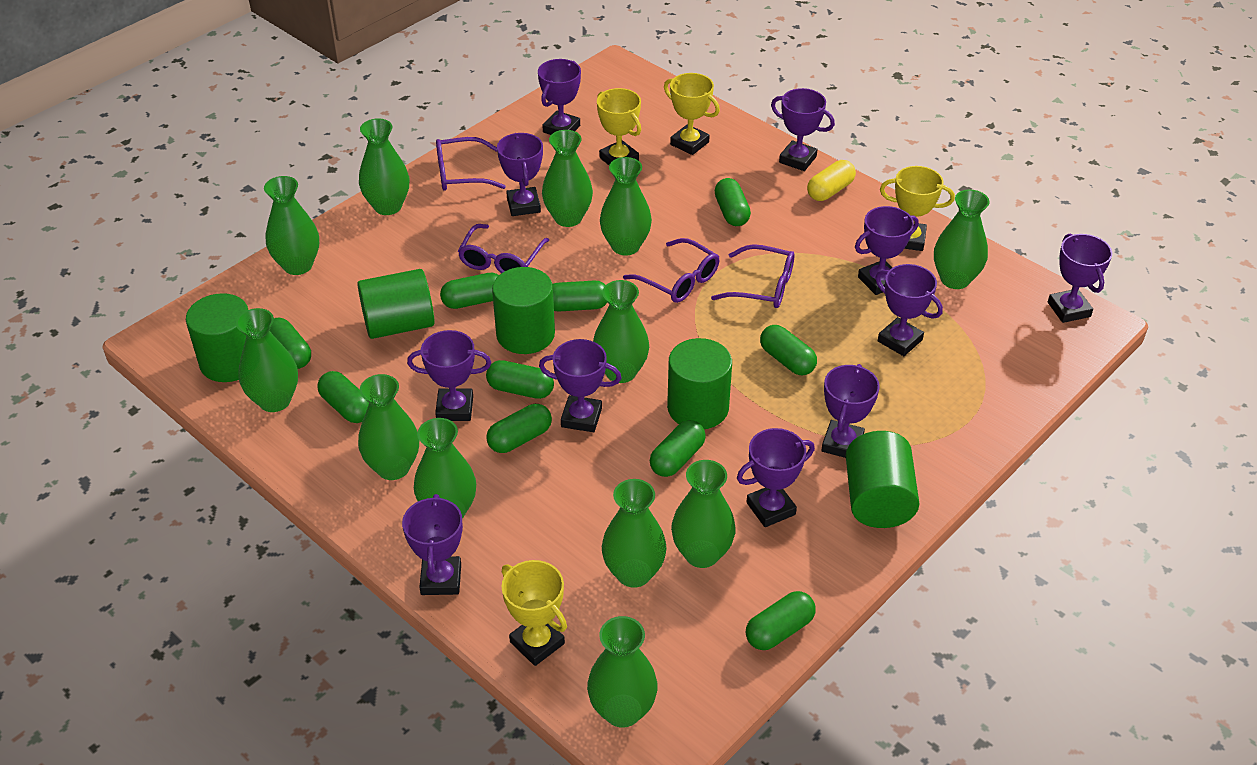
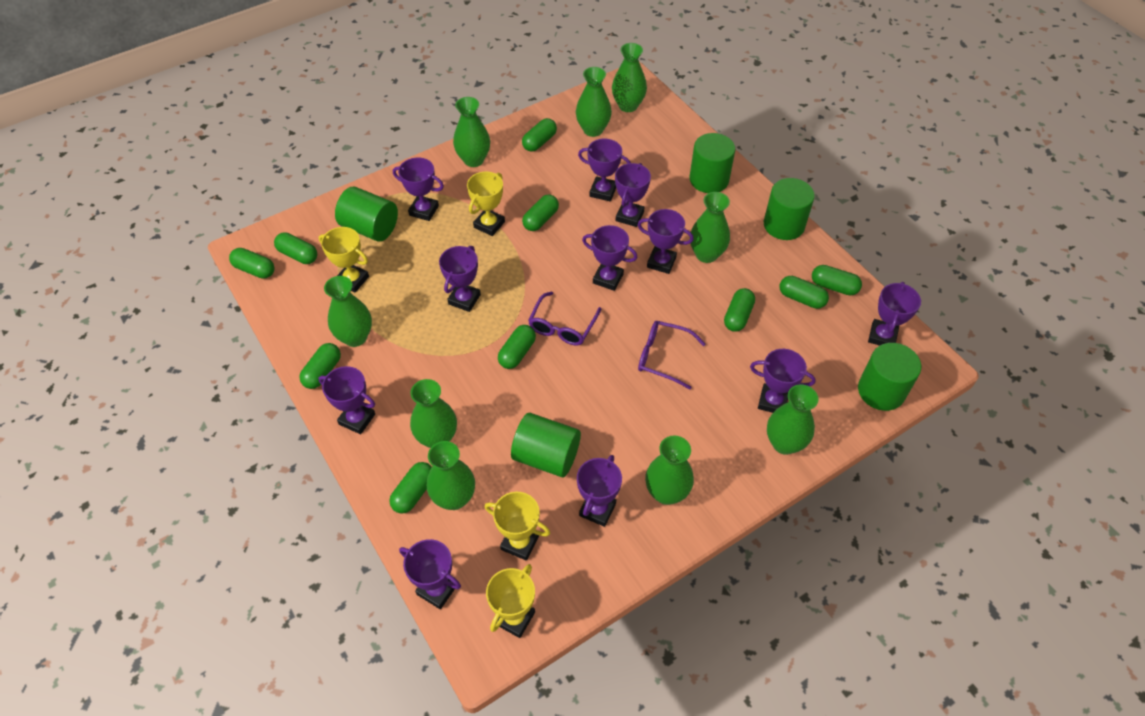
green vase: [236,308,298,412] [264,176,319,275] [358,374,419,480] [359,118,410,215] [414,418,476,519] [542,130,593,227] [587,616,658,728] [593,280,649,383] [600,157,652,256] [602,479,667,588] [671,460,736,568] [934,190,990,289] = 12 -> [324,276,372,347] [410,379,457,448] [427,441,475,510] [453,97,490,167] [576,67,612,137] [612,43,647,112] [645,436,694,505] [690,192,730,263] [767,384,819,455] = 9
purple glasses: [436,137,506,191] [458,224,549,273] [623,238,719,303] [711,244,795,308] = 4 -> [528,291,601,345] [638,321,706,389] = 2
yellow capsule: [807,160,856,201] = 1 -> none = 0

